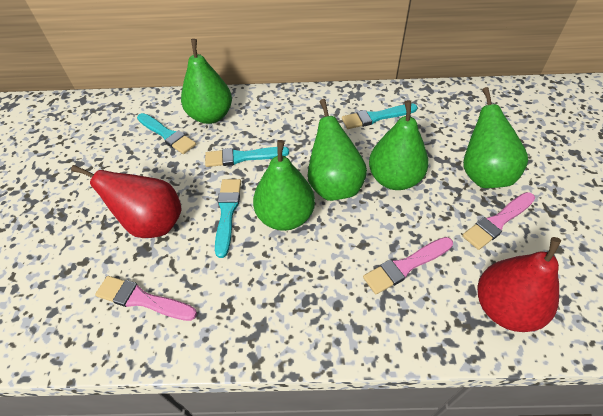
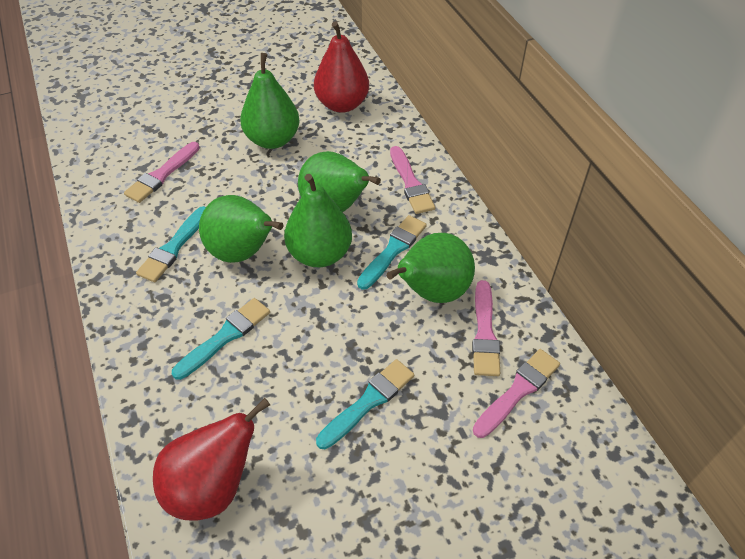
pink brush: [95,276,197,321] [363,237,453,294] [462,192,535,250] = 3 -> [124,142,200,203] [390,146,435,214] [472,280,500,376] [473,349,560,438] = 4

